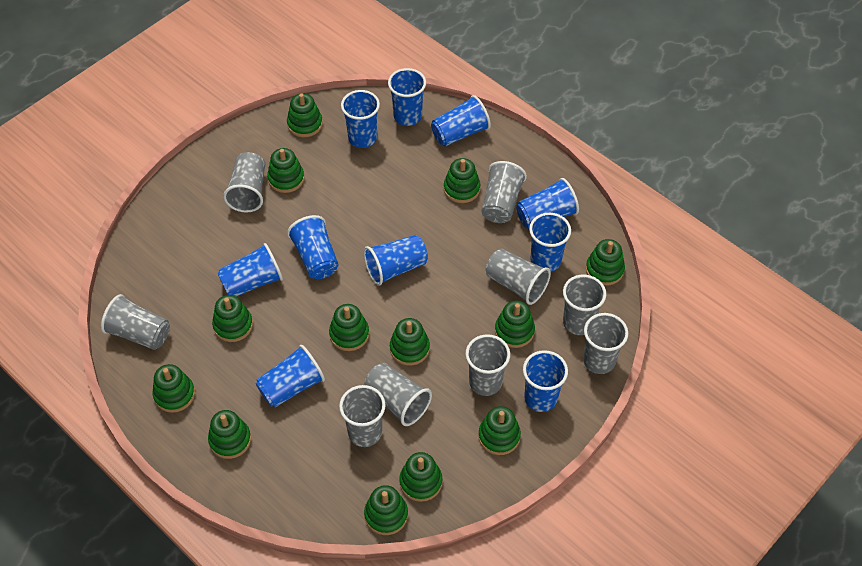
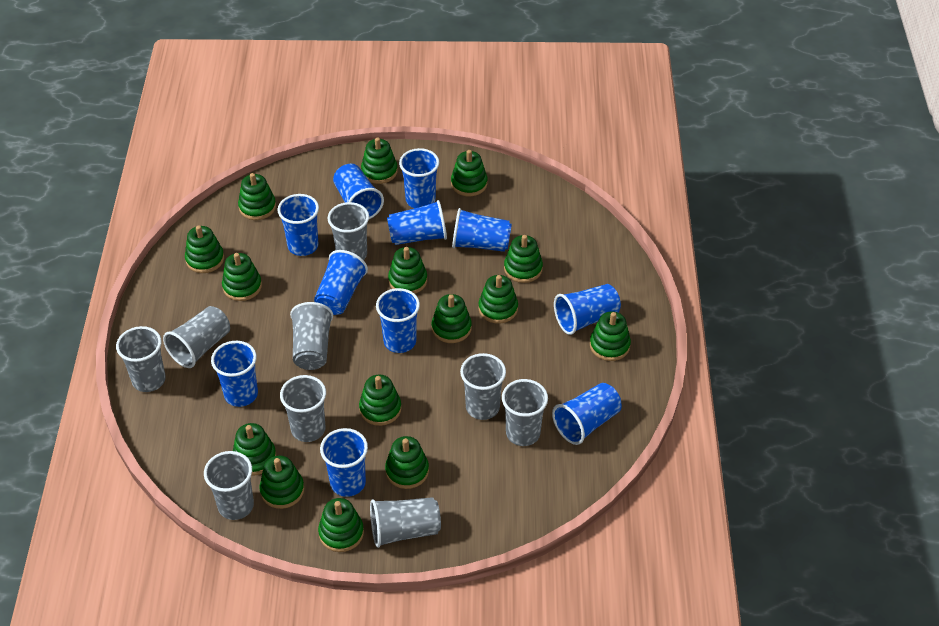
blue cup: [218,243,283,297] [256,345,325,408] [287,215,339,279] [341,90,380,148] [364,235,428,286] [388,68,426,126] [431,95,491,146] [516,178,579,229] [523,350,568,412] [529,213,571,272] = 10 -> [211,341,258,407] [277,194,319,256] [314,250,368,315] [320,428,368,497] [333,164,384,219] [376,288,420,353] [387,200,447,245] [399,148,439,208] [452,208,512,252] [552,383,622,445] [554,284,621,335] = 11
green stacking toy: [152,364,195,413] [208,410,251,459] [212,295,253,342] [267,148,304,193] [287,93,323,137] [329,304,369,351] [364,485,408,535] [390,318,430,366] [399,452,443,502] [444,158,480,203] [478,406,521,455] [495,301,535,348] [586,239,625,286] = 13 -> [185,225,224,273] [222,253,262,301] [233,423,276,475] [238,173,276,220] [259,456,304,509] [318,498,364,552] [359,374,401,426] [361,137,398,184] [385,436,429,489] [388,247,427,294] [432,294,472,343] [451,150,487,196] [479,275,518,324] [504,235,543,283] [590,311,631,361] = 15

